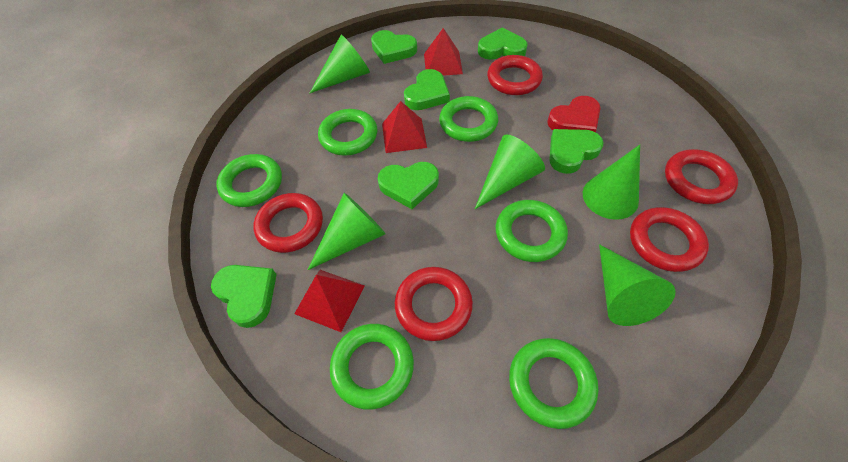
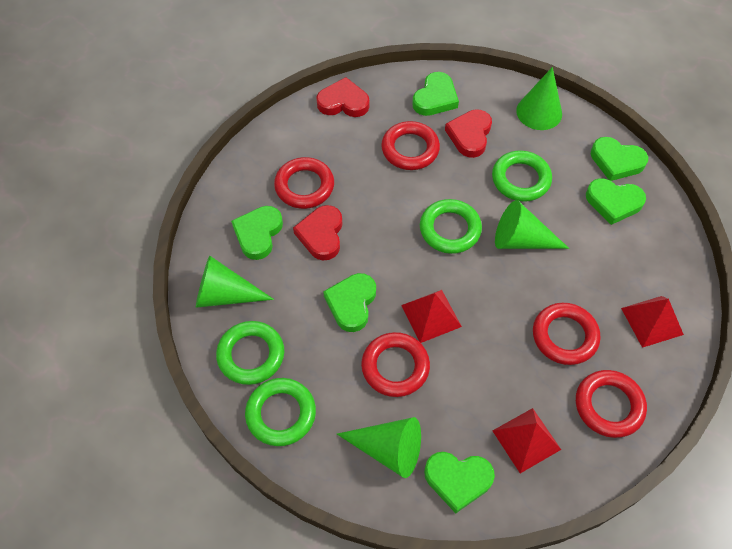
green cone: [308,193,386,270] [310,35,370,93] [475,134,545,209] [583,145,640,220] [599,244,676,326] = 5 -> [196,255,274,308] [337,417,421,478] [495,200,569,249] [516,67,562,130] = 4
green ring: [216,154,282,207] [318,109,377,156] [330,324,414,410] [439,96,498,142] [496,200,568,262] [509,338,599,429] = 6 -> [216,321,284,385] [245,378,316,446] [420,199,482,254] [492,150,552,202] = 4
red heart: [547,96,601,132] = 1 -> [293,205,342,260] [316,77,369,117] [445,109,492,158] = 3

